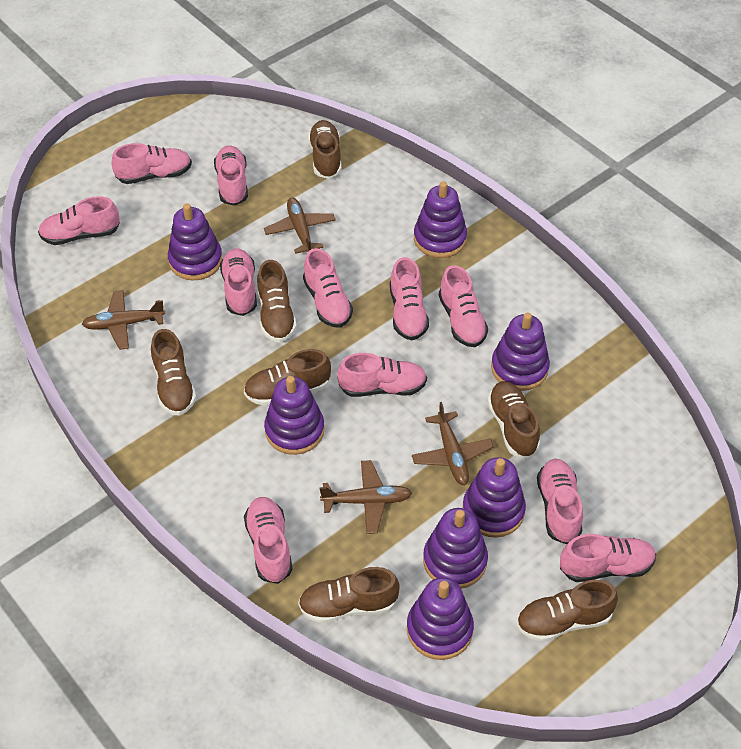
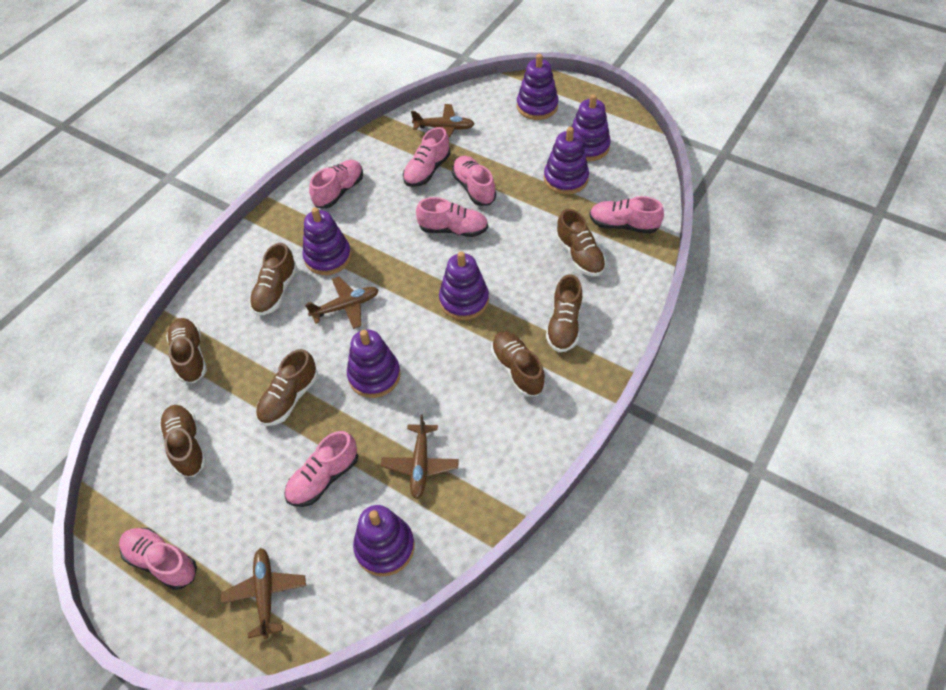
pink shoe: [38,196,120,245] [111,143,192,184] [214,145,248,206] [220,248,257,316] [244,497,292,584] [303,248,353,328] [337,353,427,397] [390,257,429,340] [439,265,488,347] [537,459,583,544] [560,534,656,582] = 11 -> [119,528,197,590] [284,431,358,507] [309,160,363,208] [403,127,451,187] [416,197,488,237] [452,156,496,206] [590,196,664,234] = 7

